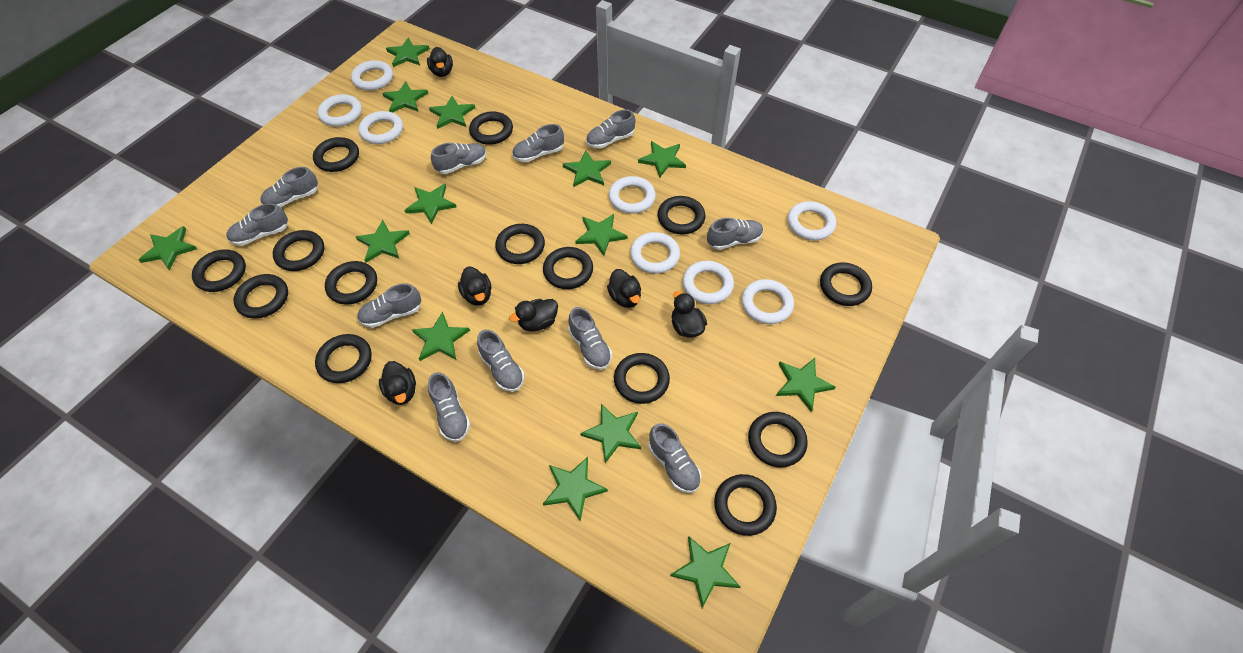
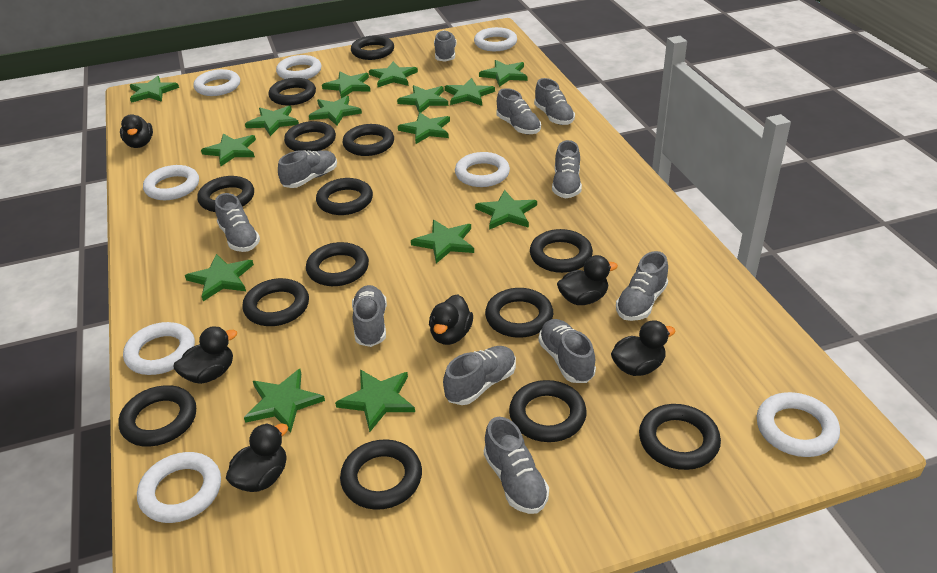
green star: [139,226,197,270] [356,220,410,263] [382,81,428,113] [386,38,430,67] [404,184,456,224] [412,311,470,361] [429,96,475,129] [543,457,608,521] [563,150,611,187] [575,214,628,256] [580,404,641,463] [638,141,686,178] [670,536,740,608] [776,358,836,412] = 14 -> [130,76,179,103] [185,254,254,301] [201,134,256,166] [244,369,325,433] [245,106,299,136] [309,96,362,126] [322,72,370,98] [335,369,415,432] [369,61,418,87] [397,85,448,113] [398,112,450,144] [411,220,474,263] [445,78,495,106] [475,190,537,230] [479,60,528,87] = 15

